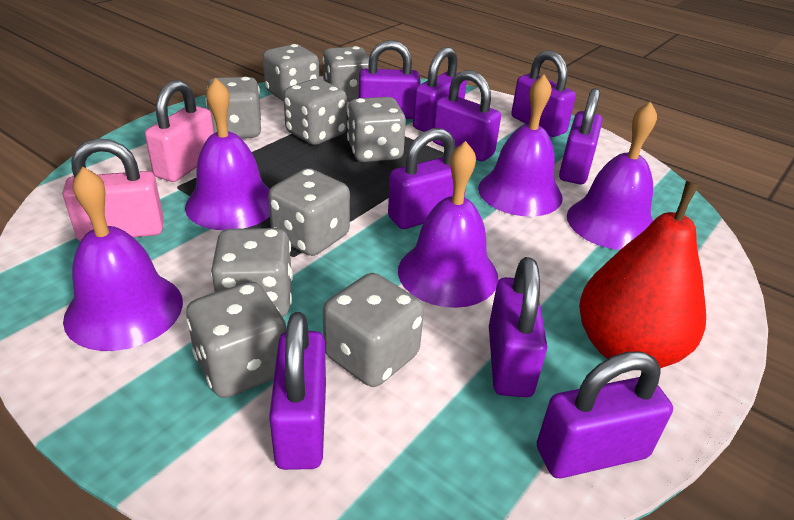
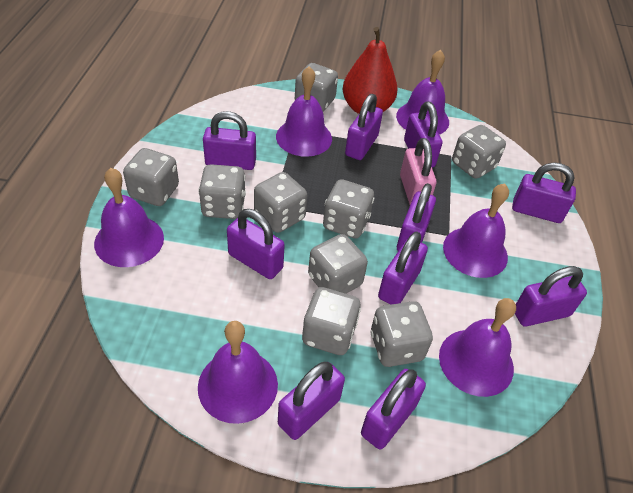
pink padlock: [63,138,164,241] [145,80,214,182] = 2 -> [400,138,436,205] = 1
purple bell: [63,167,183,351] [185,78,270,230] [398,141,499,308] [478,75,562,217] [567,101,657,250] = 5 -> [94,168,164,267] [198,321,278,424] [276,66,332,157] [396,50,449,134] [439,298,516,397] [443,183,509,278] = 6
purple padlock: [269,312,326,470] [359,40,421,119] [388,128,466,229] [413,47,467,132] [433,70,501,161] [489,257,547,397] [511,50,576,137] [537,351,673,478] [559,88,602,184] = 9 -> [203,111,256,170] [227,209,285,279] [278,362,345,440] [345,94,383,160] [361,369,426,449] [378,232,428,305] [397,183,436,251] [404,102,442,168] [512,162,576,223] [515,266,587,327] = 10

